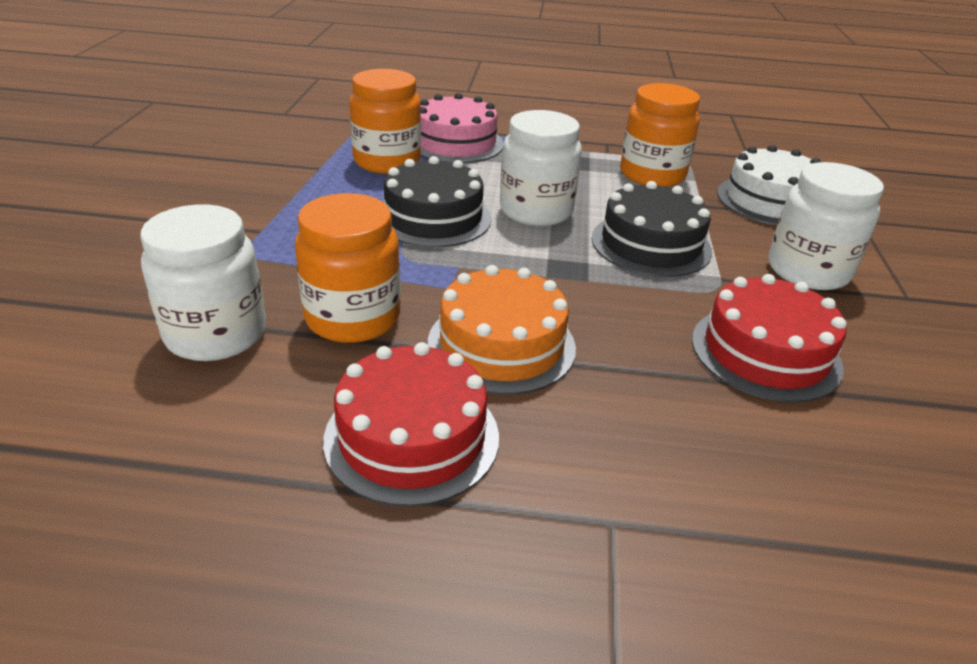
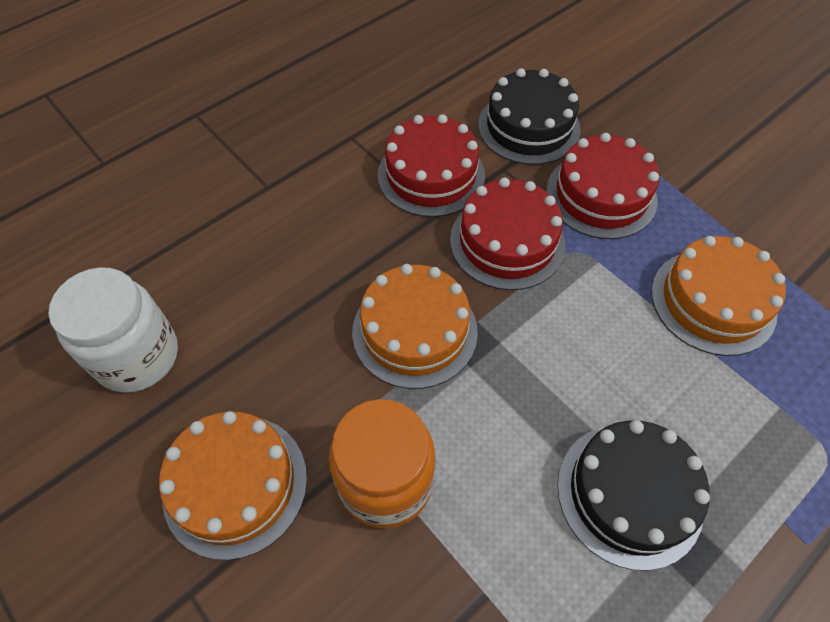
orange cake: [428,265,576,395] = 1 -> [159,411,307,560] [352,264,478,389] [651,236,786,356] = 3
orange jar: [295,193,401,343] [349,69,421,174] [620,83,700,187] = 3 -> [329,399,435,528] = 1
pink cake: [420,93,504,163] = 1 -> none = 0
red cake: [323,342,499,507] [692,274,847,402] = 2 -> [378,114,485,217] [450,178,566,290] [546,133,659,239] = 3
white cake: [717,145,821,225] = 1 -> none = 0
white jar: [141,205,266,361] [500,110,582,226] [768,162,884,290] = 3 -> [49,267,178,393] = 1

